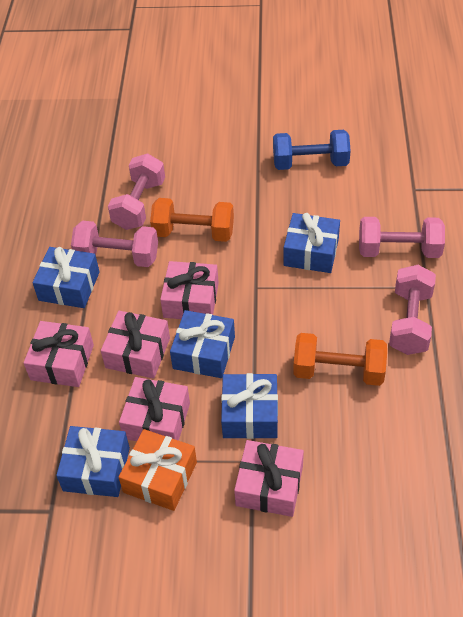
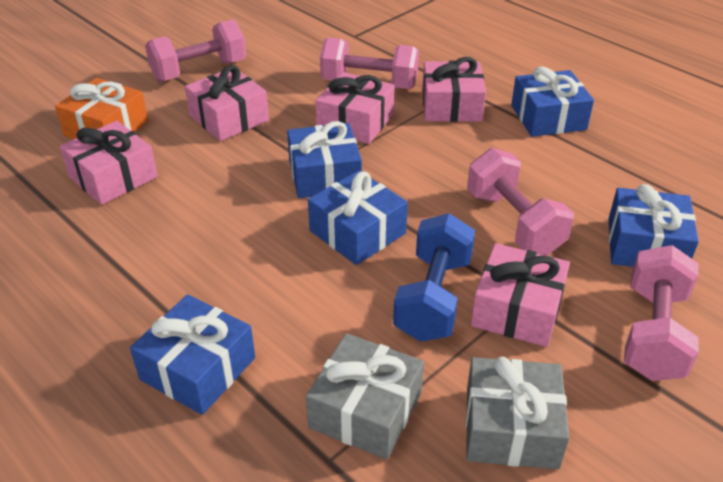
grey gift: none = 0 -> [306,333,424,459] [466,357,569,469] = 2
orange dumbbell: [150,198,234,242] [293,333,387,386] = 2 -> none = 0

